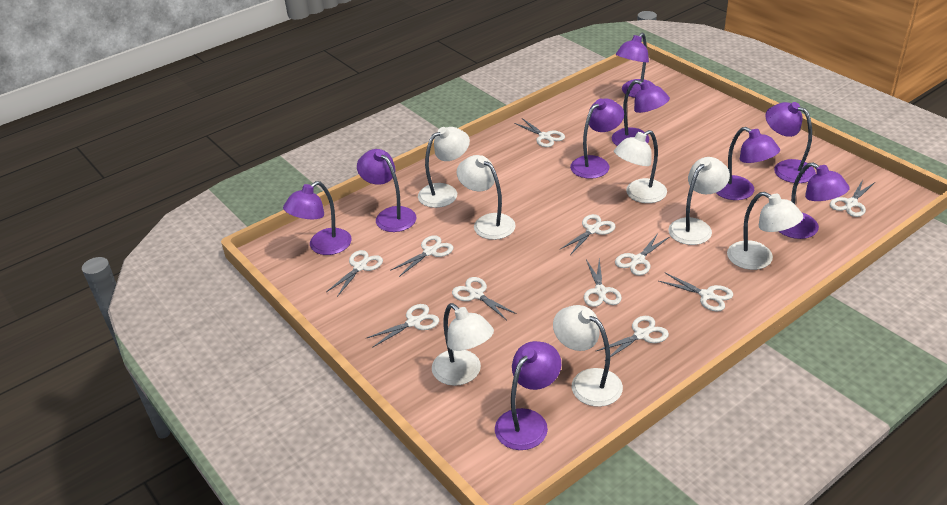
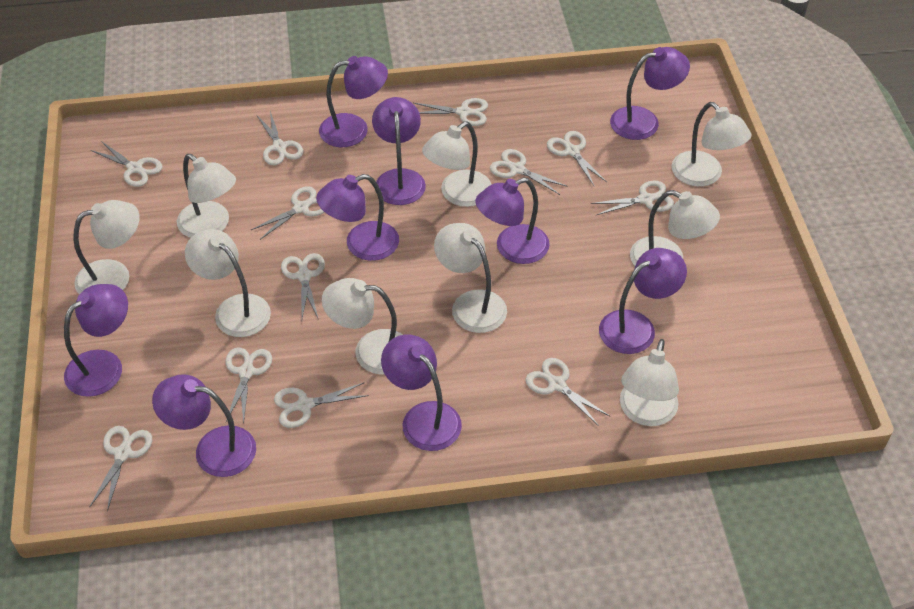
white lamp: [418,127,470,208] [432,303,494,386] [457,155,516,240] [553,305,623,407] [614,130,667,203] [668,157,730,245] [727,192,803,270] = 7 -> [73,200,140,294] [177,154,236,238] [185,229,271,337] [322,278,403,375] [422,122,492,207] [434,223,507,333] [620,339,679,426] [630,190,720,266] [671,102,751,187] = 9
white scissors: [326,250,383,297] [367,304,439,348] [390,235,454,277] [452,277,517,320] [514,118,565,147] [561,214,615,255] [584,259,622,307] [596,316,669,357] [615,234,669,276] [659,273,733,311] [830,179,875,217] = 11 -> [89,426,152,512] [91,141,163,187] [226,347,272,424] [251,186,324,240] [257,111,303,165] [274,383,369,428] [281,253,325,320] [414,98,488,126] [490,149,568,195] [526,358,610,426] [547,131,607,186] [591,180,674,215] = 12

